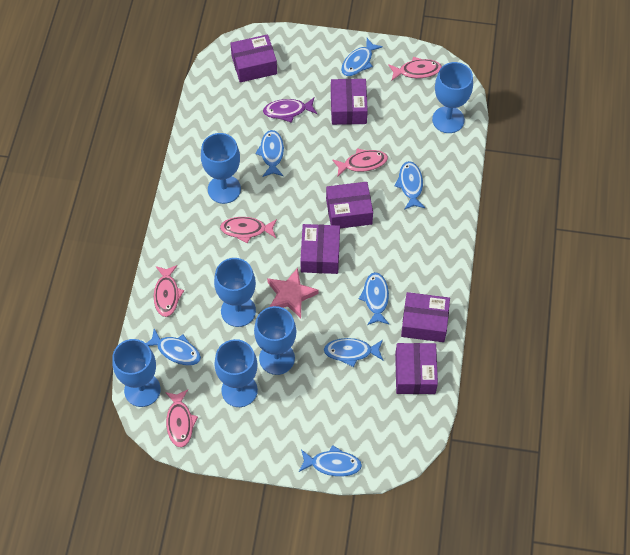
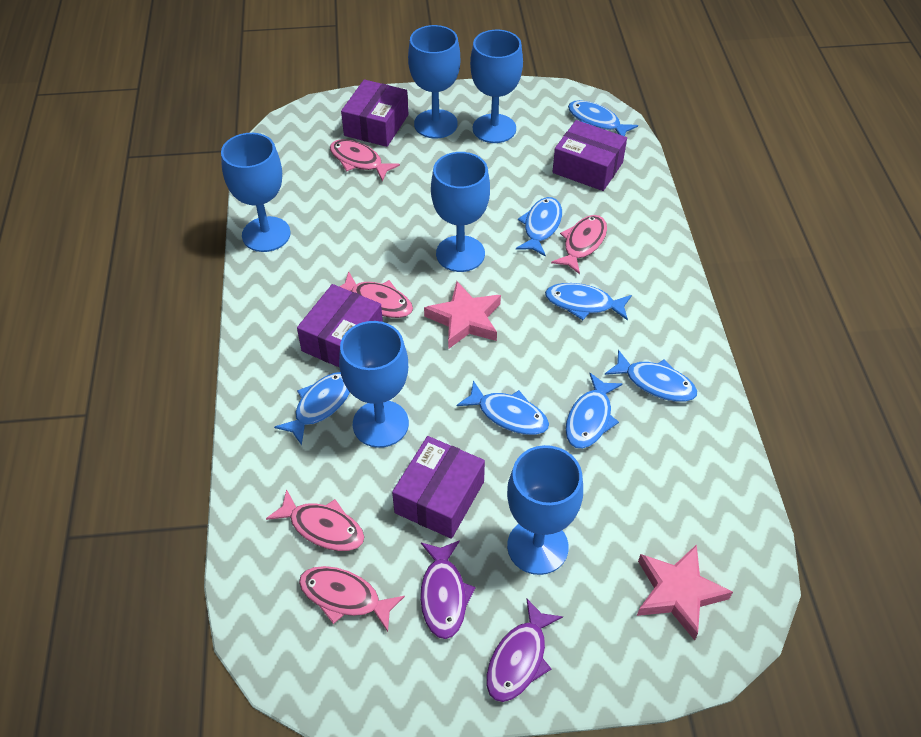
pink star: [267,268,319,318] = 1 -> [424,281,501,349] [637,544,733,640] = 2
purple box: [230,34,277,82] [300,224,340,274] [326,182,373,228] [331,79,368,125] [395,343,438,394] [401,292,450,342] = 6 -> [297,284,383,368] [341,79,408,147] [392,436,485,539] [553,120,627,191] = 4
purple fish: [263,98,317,123] = 1 -> [420,540,476,639] [486,599,563,702] = 2

